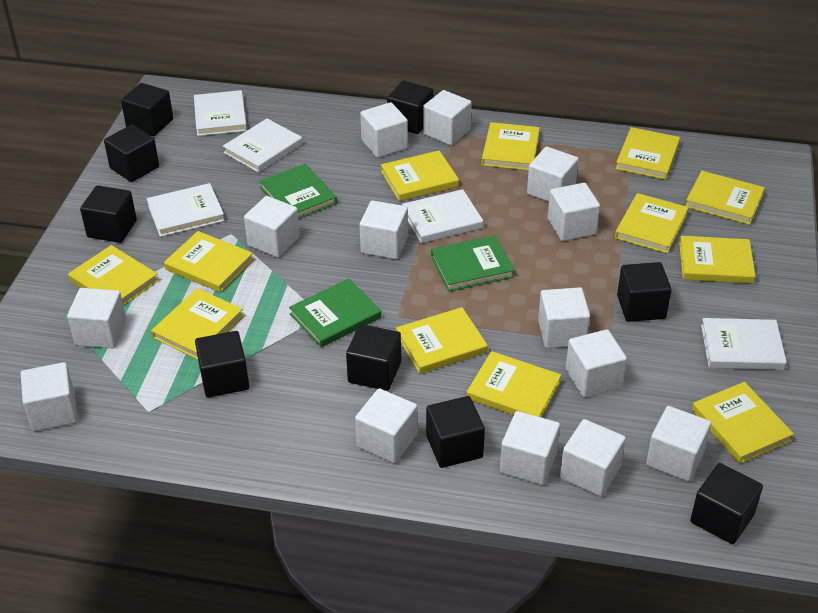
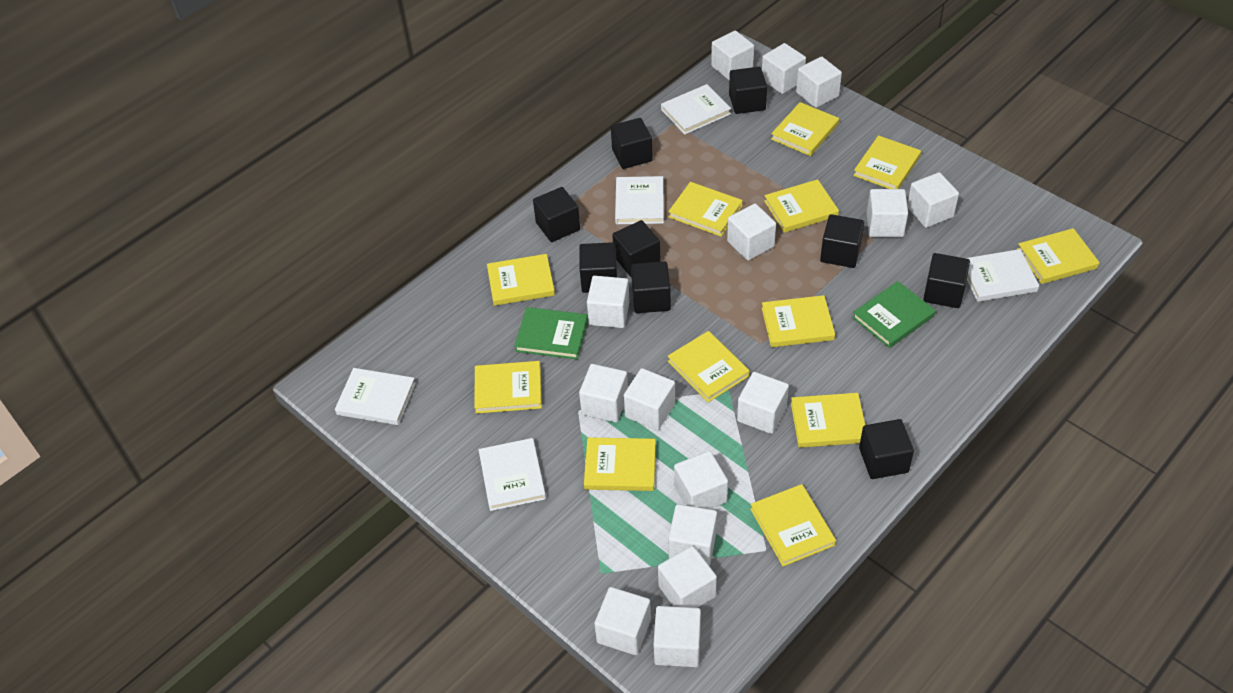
green book: [260,164,337,219] [289,279,381,347] [431,235,515,292] = 3 -> [514,307,588,359] [852,281,936,348] = 2
white cube: [21,362,78,431] [67,288,126,349] [244,196,300,258] [355,388,418,463] [359,200,408,259] [360,102,408,158] [423,90,472,145] [500,411,560,485] [527,147,579,202] [538,287,590,348] [548,183,600,241] [560,419,626,496] [566,329,627,398] [646,406,711,482] = 14 -> [579,364,628,422] [587,276,630,328] [594,587,651,655] [623,368,675,430] [653,606,701,667] [658,546,717,608] [668,504,717,566] [674,451,728,509] [711,30,754,80] [727,203,776,261] [737,372,789,434] [762,43,806,94] [796,57,842,108] [867,189,908,237] [907,172,959,228] = 15

